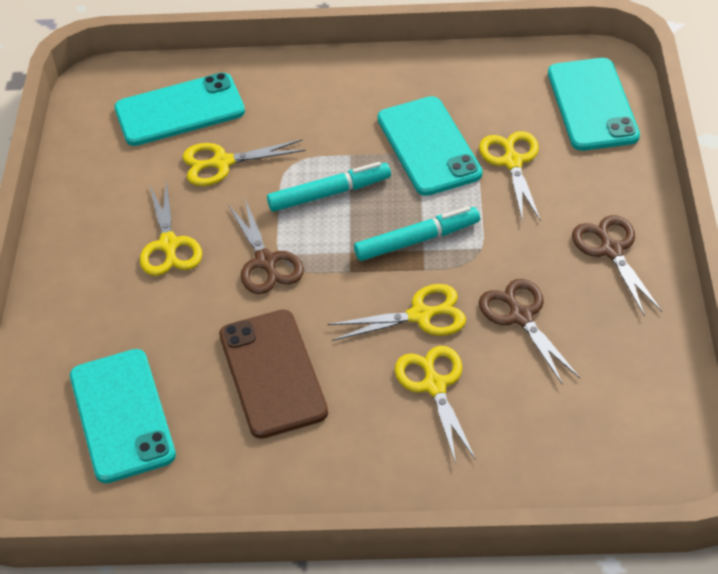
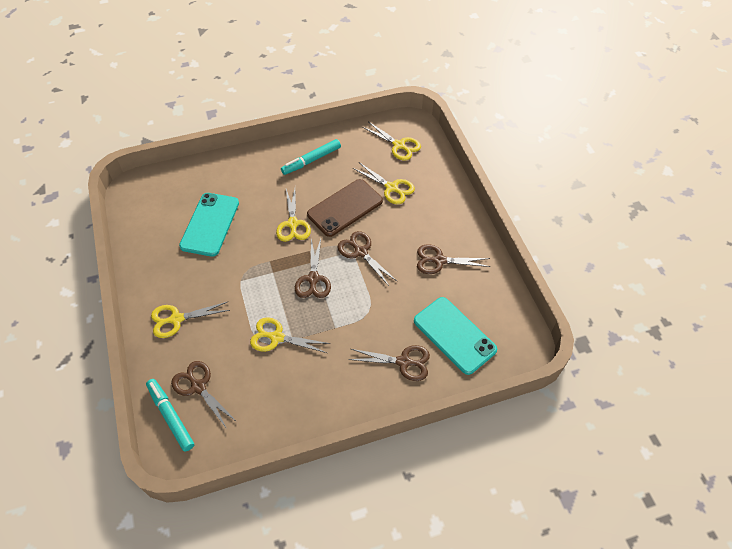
brown scissors: [228,199,304,294] [479,279,580,385] [572,215,662,316] = 3 -> [171,361,237,429] [295,238,331,298] [337,231,397,286] [348,345,430,381] [417,244,490,274] = 5
turquoise phone: [70,349,176,483] [114,73,245,146] [377,96,482,196] [548,58,640,151] = 4 -> [179,193,239,257] [414,297,497,375] = 2

